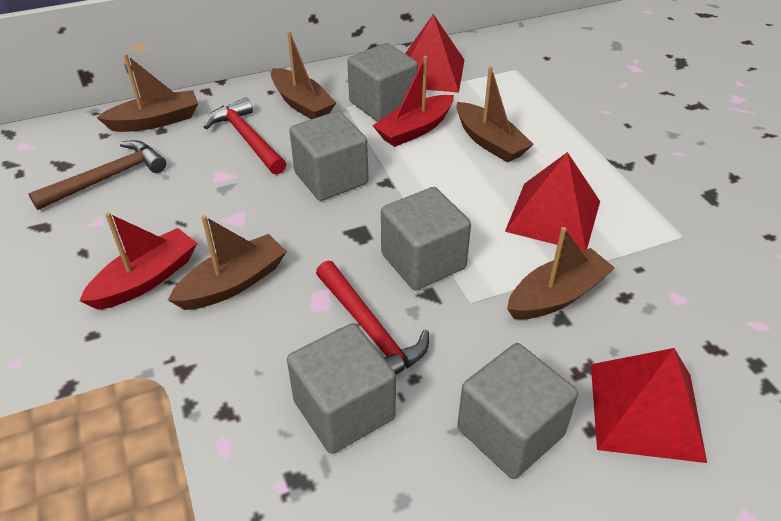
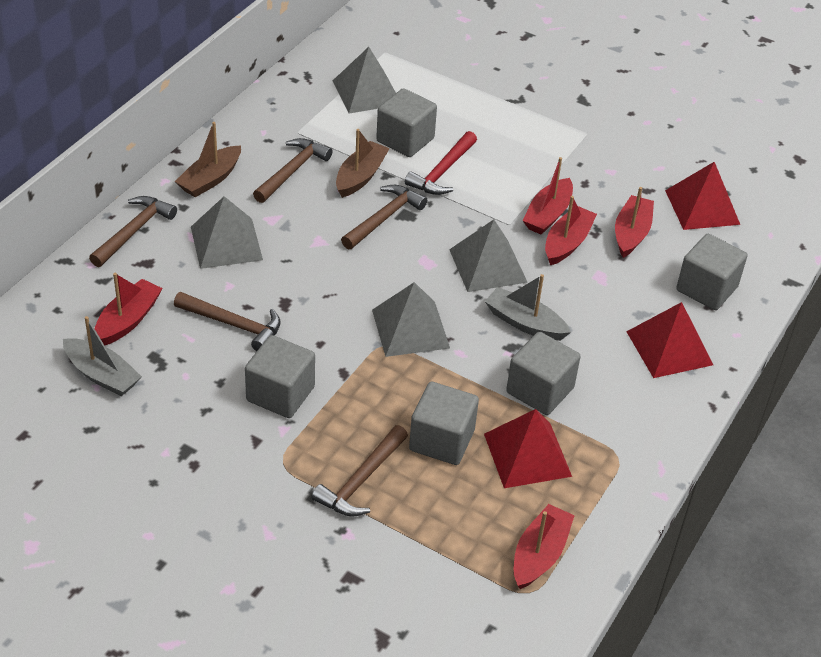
brown boat: [96,54,198,132] [168,215,287,310] [271,31,336,119] [457,66,534,163] [507,227,615,319] = 5 -> [175,122,241,197] [336,129,390,198] = 2
brown hammer: [28,140,166,210] = 1 -> [89,196,177,267] [174,292,281,351] [253,138,333,203] [311,425,408,517] [341,185,427,249] = 5
grey boat: none = 0 -> [63,316,142,396] [485,274,571,340] = 2
grey pyramid: none = 0 -> [191,196,263,269] [333,47,396,114] [372,282,450,357] [449,220,528,292] = 4
red boat: [79,212,197,310] [373,56,454,147] = 2 -> [95,273,163,346] [514,504,575,589] [523,157,573,235] [545,196,597,265] [615,187,654,258] = 5
red hammer: [204,97,286,175] [316,261,429,375] = 2 -> [405,131,477,195] = 1

